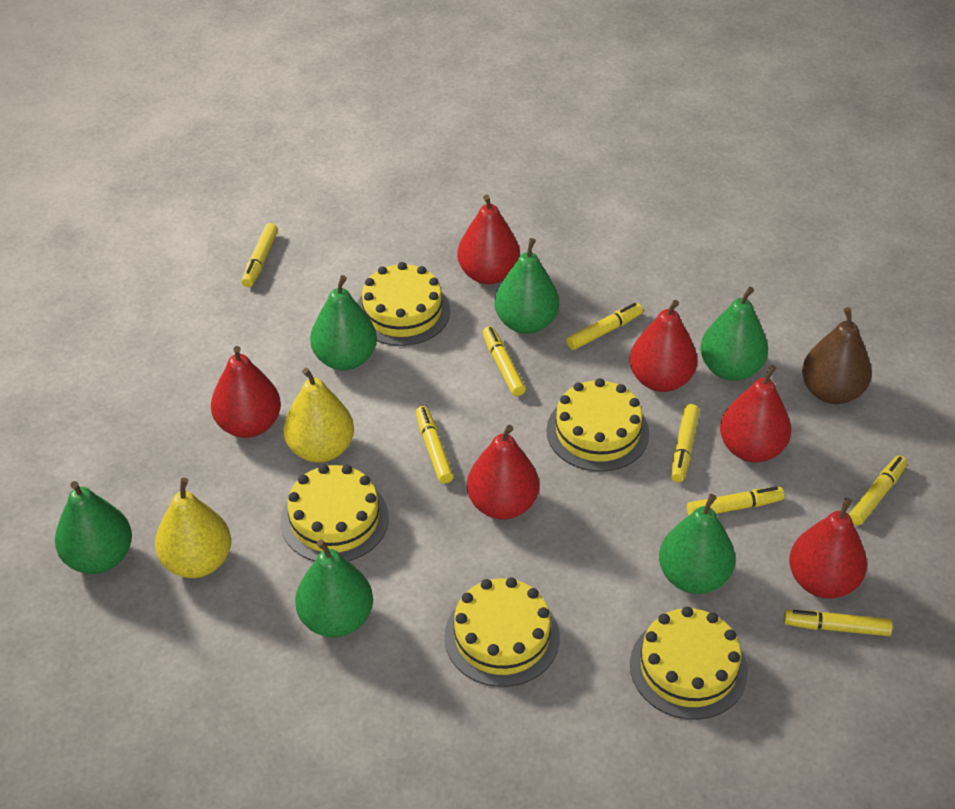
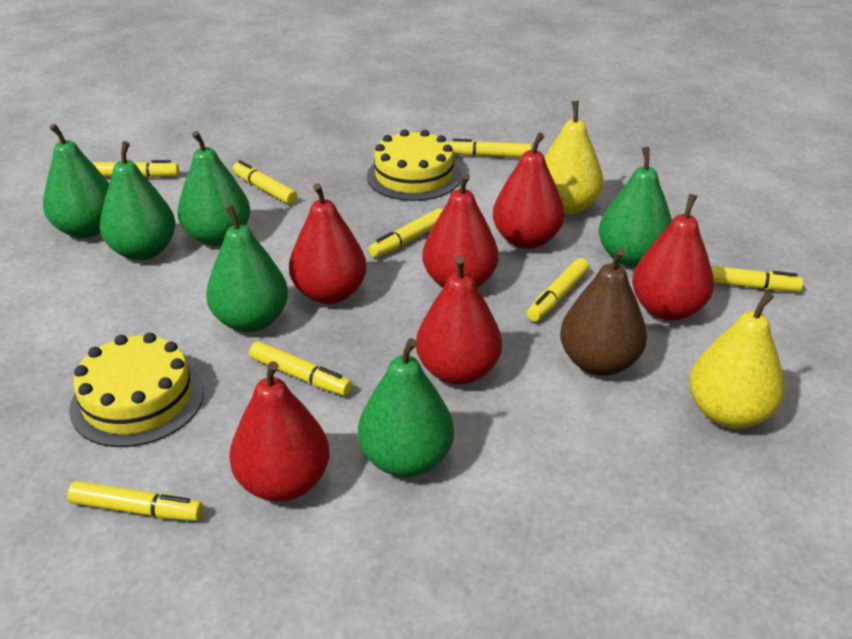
yellow cake: [281,464,389,561] [357,262,450,346] [444,577,560,687] [546,378,649,472] [630,606,748,720] = 5 -> [69,333,204,447] [367,129,461,201] = 2

